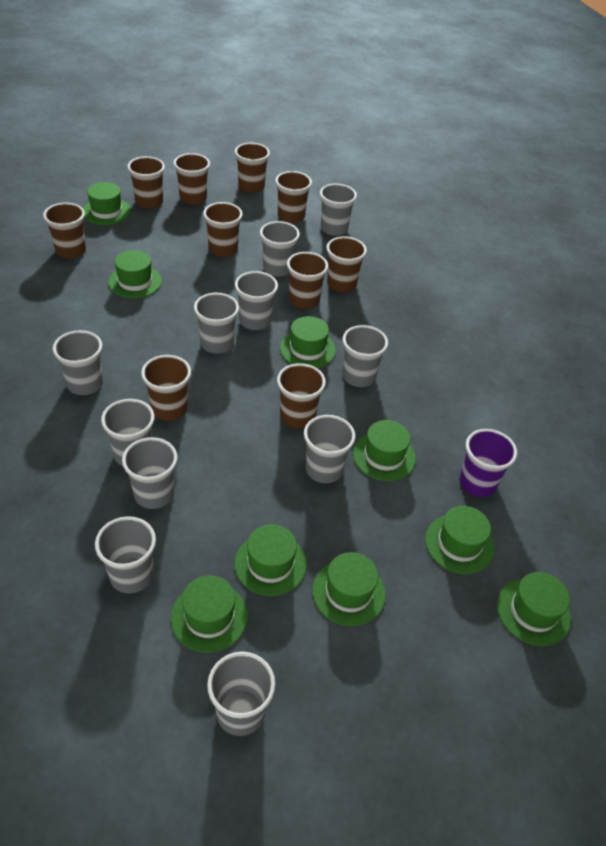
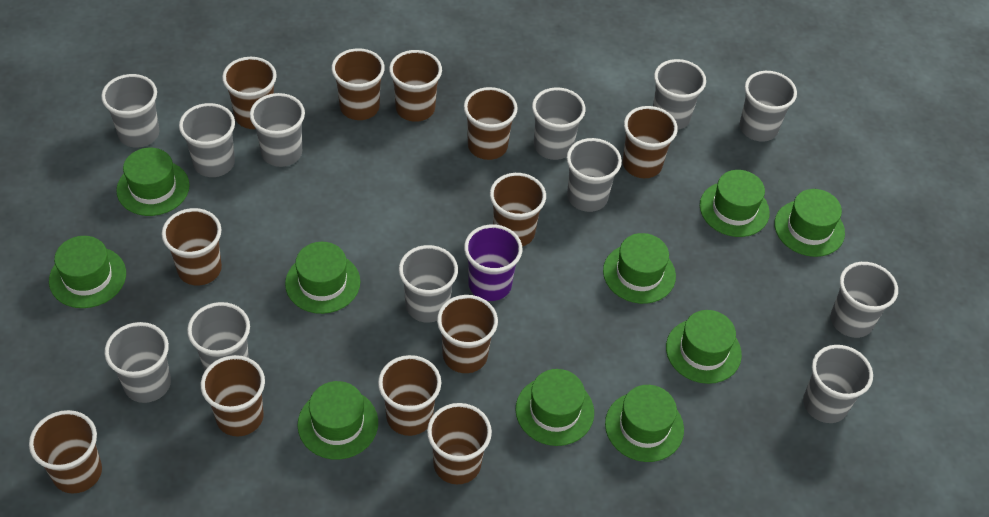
brown cup: [43,203,86,259] [127,156,165,209] [141,355,191,421] [174,153,210,205] [203,202,243,257] [235,143,270,193] [275,171,312,223] [277,363,326,429] [287,252,328,309] [326,236,367,292] = 10 -> [29,410,102,494] [162,208,222,285] [201,355,265,436] [222,57,277,129] [331,48,385,120] [378,355,441,436] [389,50,442,122] [427,403,492,484] [437,295,498,373] [464,87,518,160] [490,173,546,247] [623,106,678,178] = 12
green hat: [83,182,131,225] [108,250,162,298] [171,575,248,653] [234,524,307,596] [280,316,336,368] [312,552,386,626] [353,420,416,481] [425,506,494,574] [497,572,571,646] = 9 -> [49,236,126,308] [116,148,190,216] [285,242,360,314] [298,381,378,459] [516,369,594,446] [603,233,676,304] [605,385,684,462] [666,310,742,384] [700,170,770,237] [774,189,845,257] = 10
grey cup: [53,330,103,395] [95,516,156,594] [101,399,154,466] [122,437,177,509] [194,293,239,354] [207,652,275,736] [235,271,278,330] [260,221,300,277] [304,415,355,483] [320,183,357,236] [343,325,388,387] = 11 -> [101,74,160,148] [104,322,171,403] [179,103,235,177] [187,302,250,372] [250,93,305,167] [399,245,458,323] [532,87,585,160] [567,138,622,212] [653,59,706,130] [739,71,797,142] [803,345,873,423] [831,262,898,338] = 12

